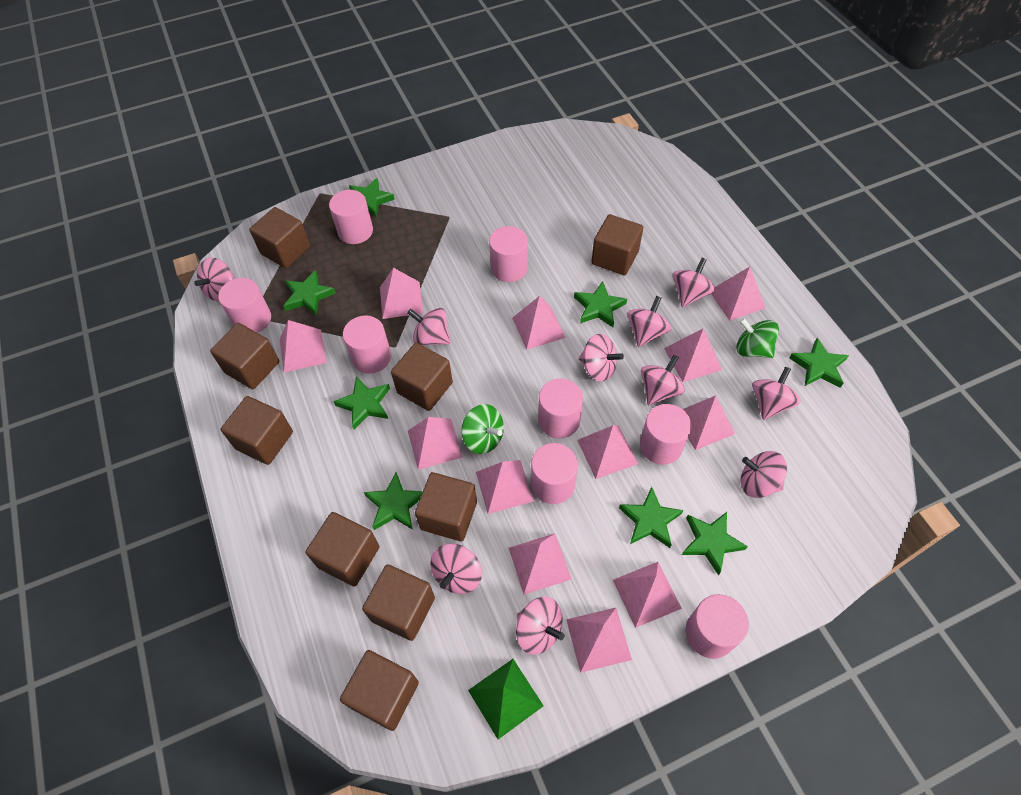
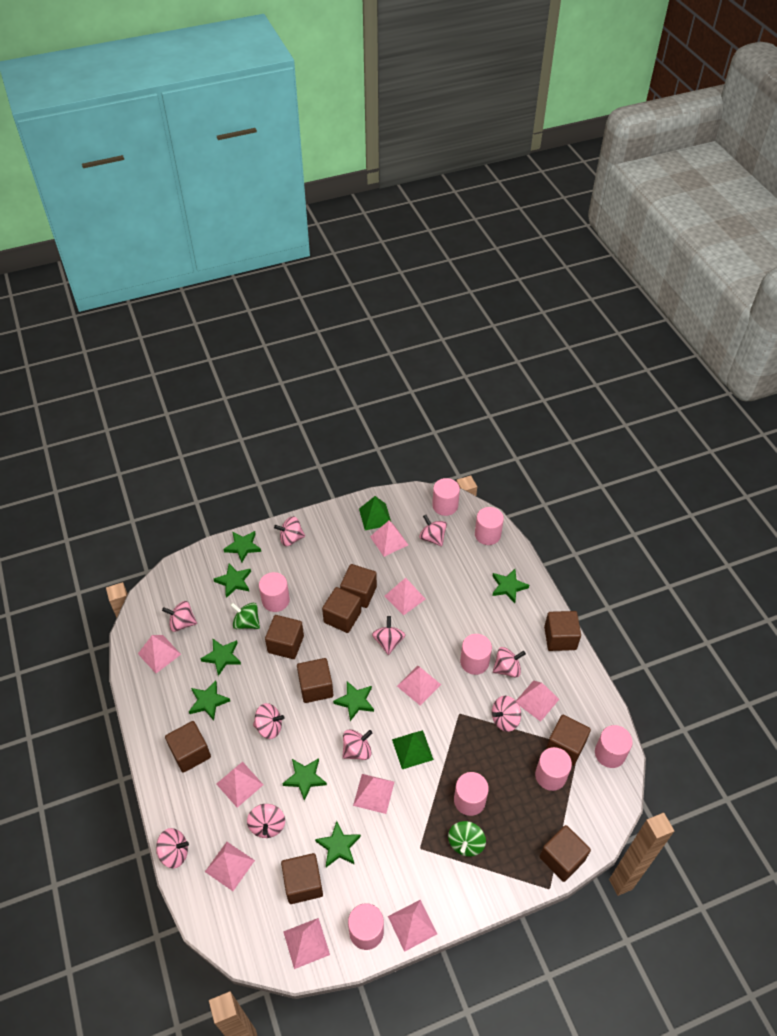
green pyramid: [468,659,544,739] = 1 -> [359,496,391,530] [392,730,434,769] = 2
pink pyramid: [280,320,326,372] [380,268,423,319] [408,417,463,470] [476,460,534,514] [509,534,572,595] [512,296,566,350] [566,608,632,673] [577,425,638,479] [613,562,682,628] [664,328,722,382] [683,396,735,450] [711,267,765,321] = 12 -> [138,635,181,673] [205,842,255,891] [217,762,263,808] [283,918,330,969] [353,774,394,814] [370,520,408,557] [385,578,425,616] [388,900,437,952] [397,666,441,706] [516,680,559,722] = 10

